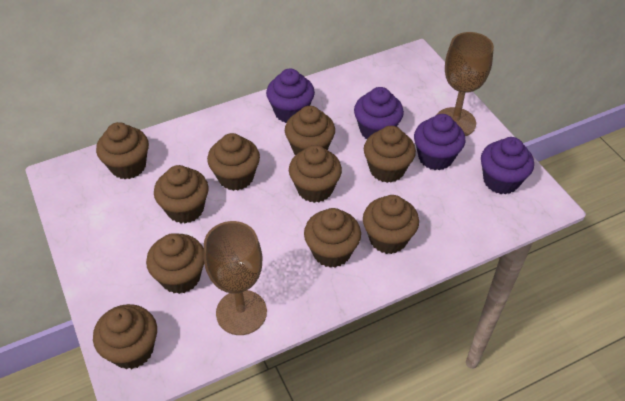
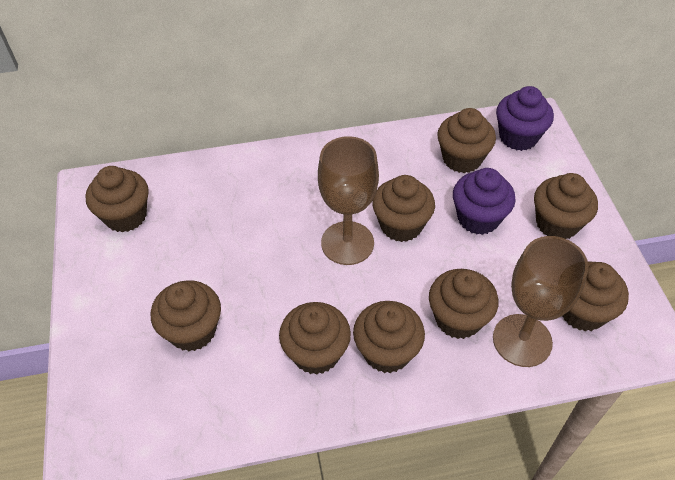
brown cupcake: [93,304,157,369] [96,122,149,179] [146,233,204,294] [154,165,209,224] [207,133,260,191] [285,106,335,155] [289,145,342,203] [304,208,361,268] [363,195,419,254] [364,126,416,183] = 10 -> [85,166,149,233] [151,280,221,351] [279,302,351,375] [353,301,425,373] [372,175,435,242] [429,269,498,339] [437,108,496,173] [534,173,598,239] [562,261,629,332] = 9
purple cupcake: [266,68,315,123] [354,87,404,139] [414,114,465,170] [481,137,534,194] = 4 -> [453,168,516,235] [496,86,554,151] = 2

